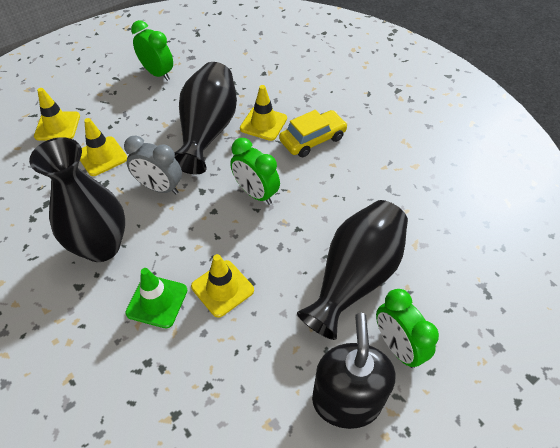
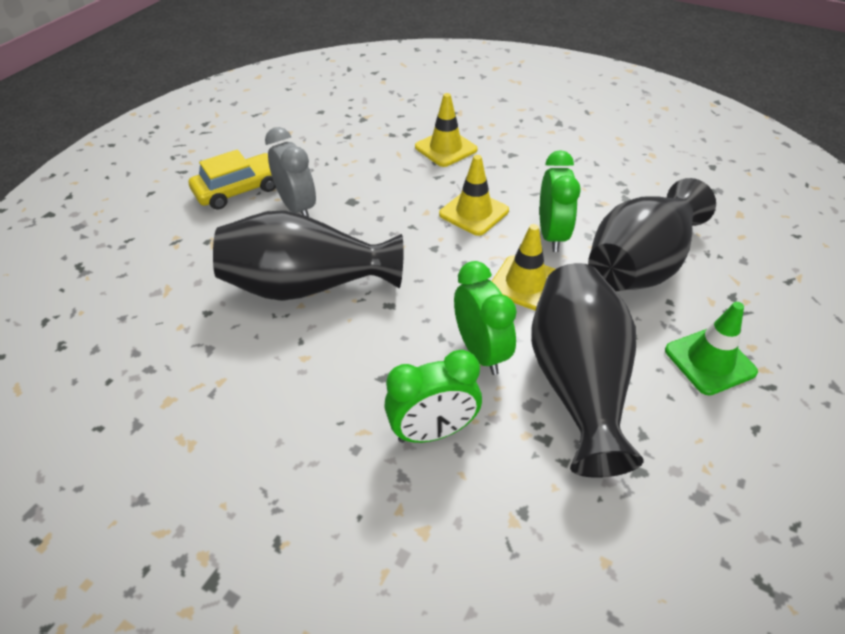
black soap dispenser: [312,313,395,429] = 1 -> none = 0
yellow traffic cone: [34,88,80,141] [80,118,127,176] [191,254,254,318] [240,85,287,141] = 4 -> [415,93,478,167] [439,155,509,236] [492,224,555,311] = 3

